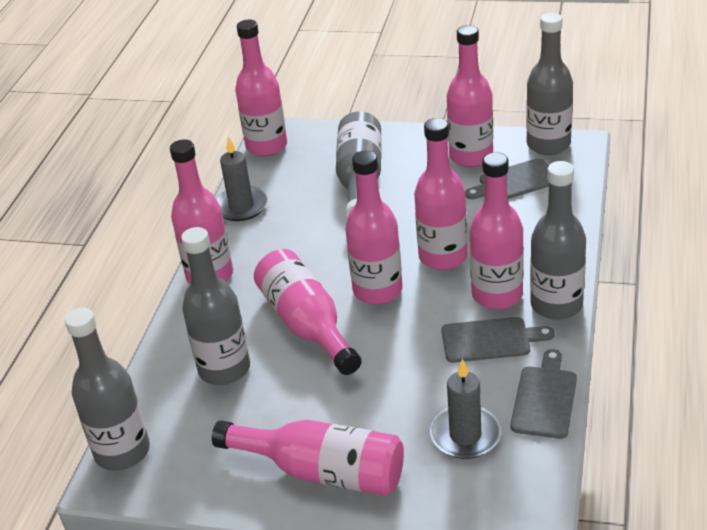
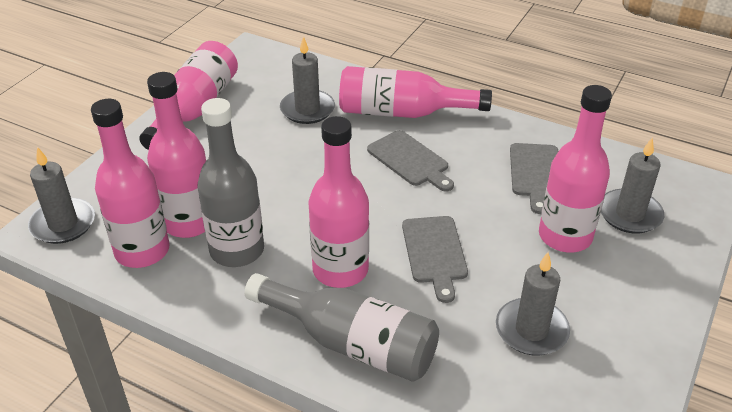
grey bottle: [65,308,150,471] [181,227,250,385] [336,111,382,218] [526,13,573,155] [530,161,586,320] = 5 -> [198,98,264,267] [245,273,439,382] = 2
grey candle: [216,137,268,221] [430,359,501,459] = 2 -> [28,147,95,244] [280,36,335,124] [496,252,570,356] [601,138,664,234] = 4
pink bottle: [170,139,233,284] [212,420,404,496] [235,20,287,156] [254,249,362,375] [345,150,403,304] [414,118,467,270] [447,25,493,167] [470,152,524,309] = 8 -> [91,99,169,268] [139,41,238,150] [147,72,206,238] [308,116,369,288] [339,66,492,118] [539,85,612,252] = 6

